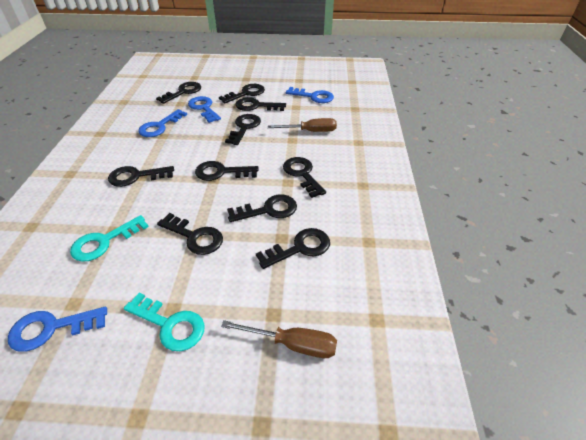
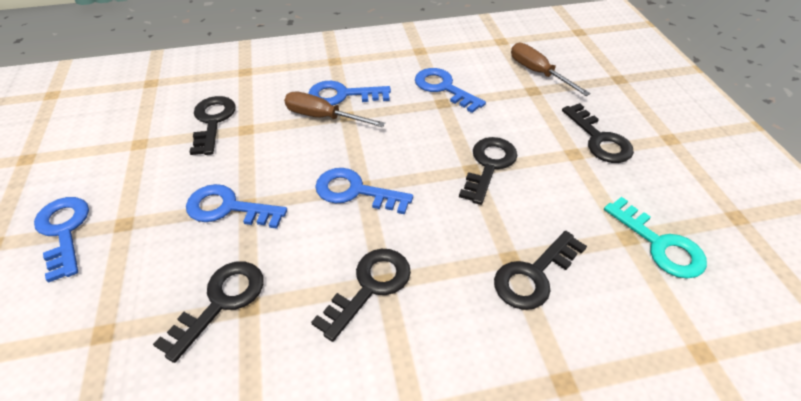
black key: [108,166,174,187] [156,82,201,104] [157,213,223,255] [195,161,258,181] [219,84,265,103] [225,114,261,145] [227,195,297,222] [236,97,286,111] [256,228,330,269] [283,157,326,198] = 10 -> [153,261,264,363] [190,96,236,155] [311,249,411,342] [459,137,518,205] [494,231,587,310] [562,103,634,163] = 6
blue key: [8,307,107,352] [138,109,187,137] [188,96,221,123] [286,87,334,103] = 4 -> [34,197,89,283] [186,184,287,229] [308,81,391,106] [315,168,413,214] [415,68,486,113] = 5
turquoise key: [70,215,149,262] [124,293,205,351] = 2 -> [604,197,707,279] = 1

